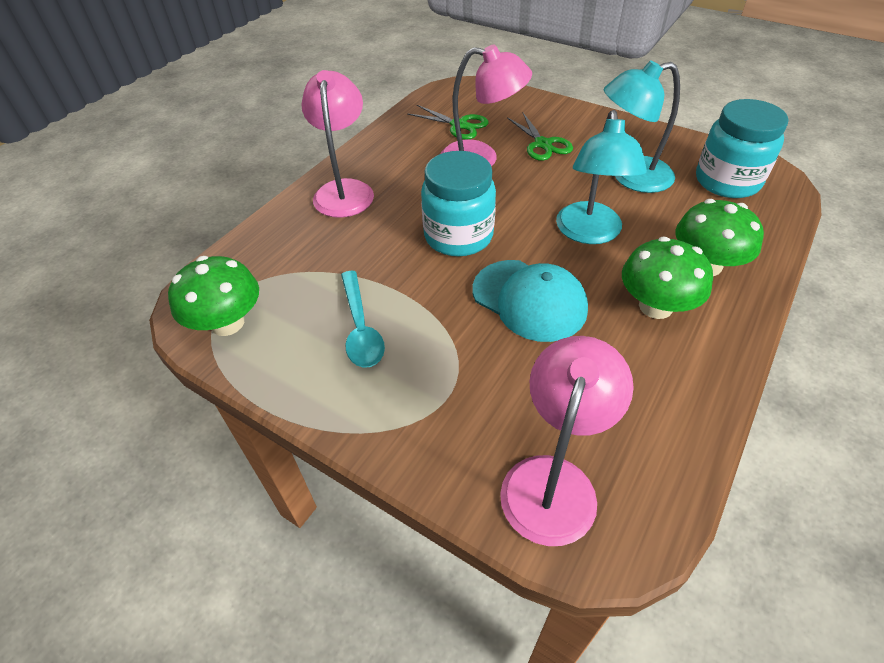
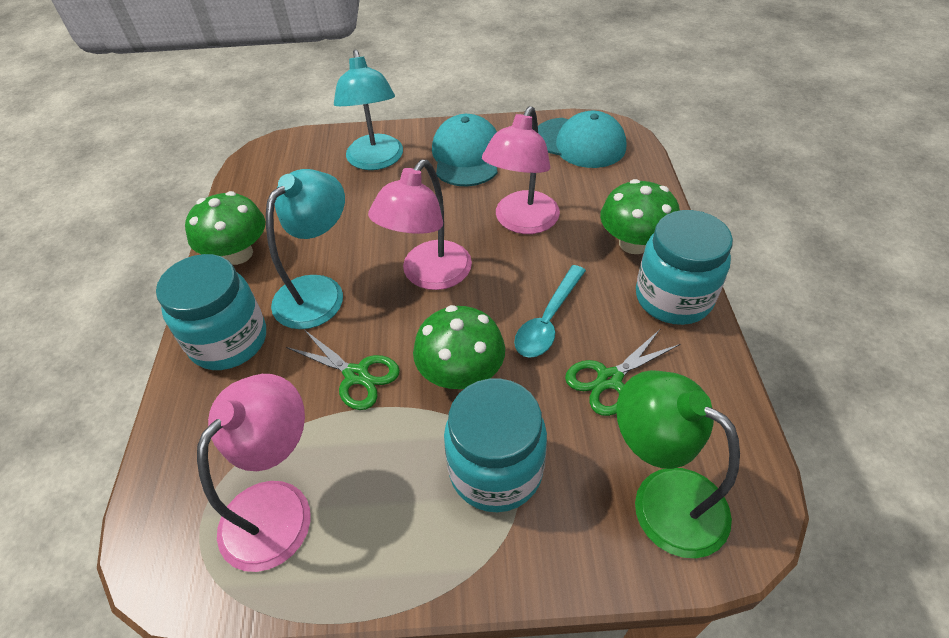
green lamp: none = 0 -> [616,370,740,558] = 1
turquoise cap: [473,260,588,342] = 1 -> [432,114,498,186] [538,111,626,168] = 2
turquoise jar: [421,151,496,256] [696,99,789,198] = 2 -> [156,254,266,370] [444,379,547,512] [636,210,733,325] = 3

